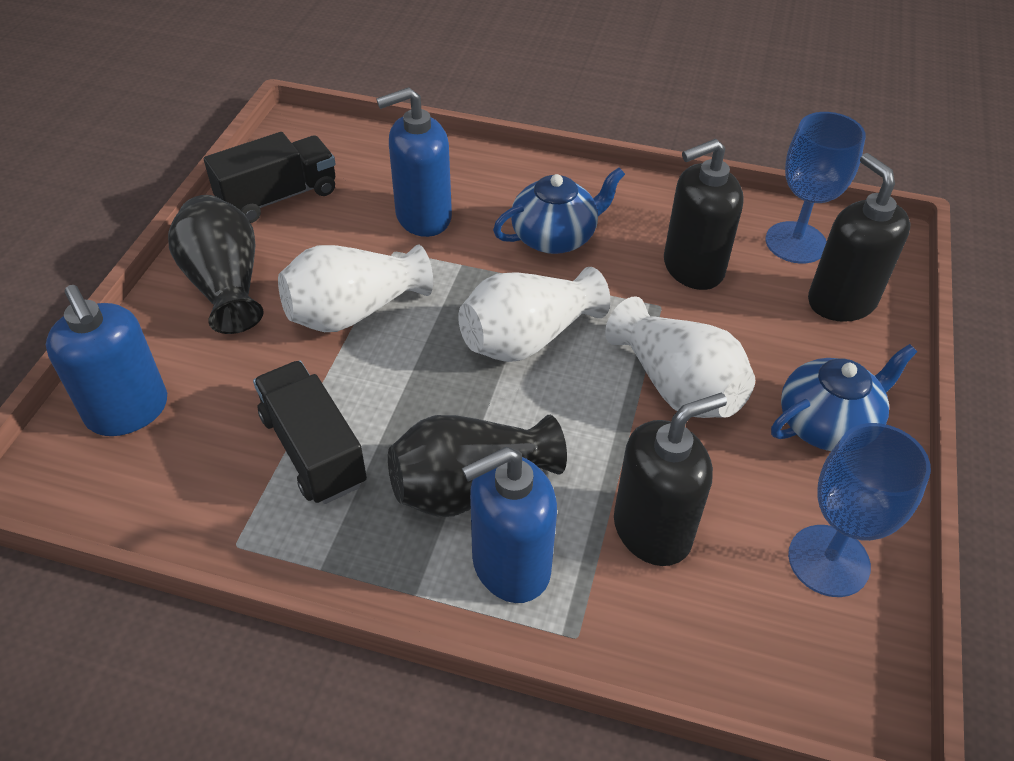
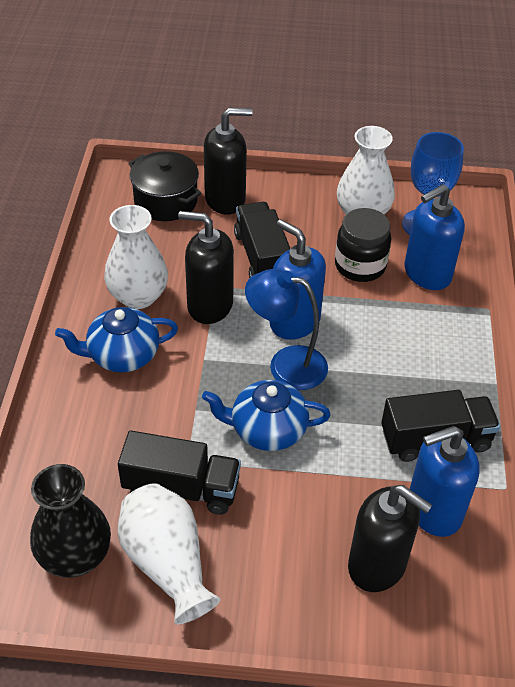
black jar: none = 0 -> [335,208,391,282] = 1
black pot: none = 0 -> [128,151,202,221] = 1
black truck: [204,132,336,223] [253,361,367,504] = 2 -> [118,431,241,515] [234,202,290,278] [381,390,500,462] = 3
black vase: [168,195,264,334] [388,415,567,517] = 2 -> [30,464,111,577] = 1
blue goblet: [765,112,866,264] [788,423,931,597] = 2 -> [402,132,464,235] = 1
blue lamp: none = 0 -> [245,269,328,390] = 1

